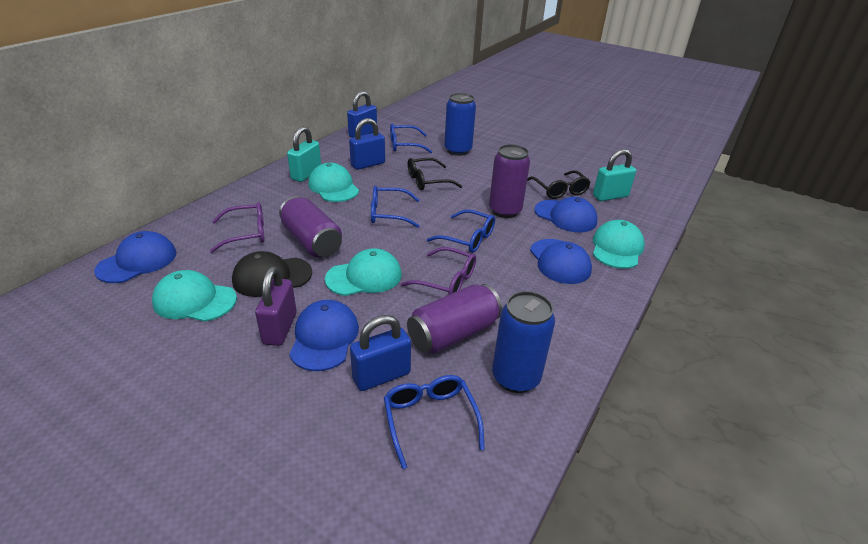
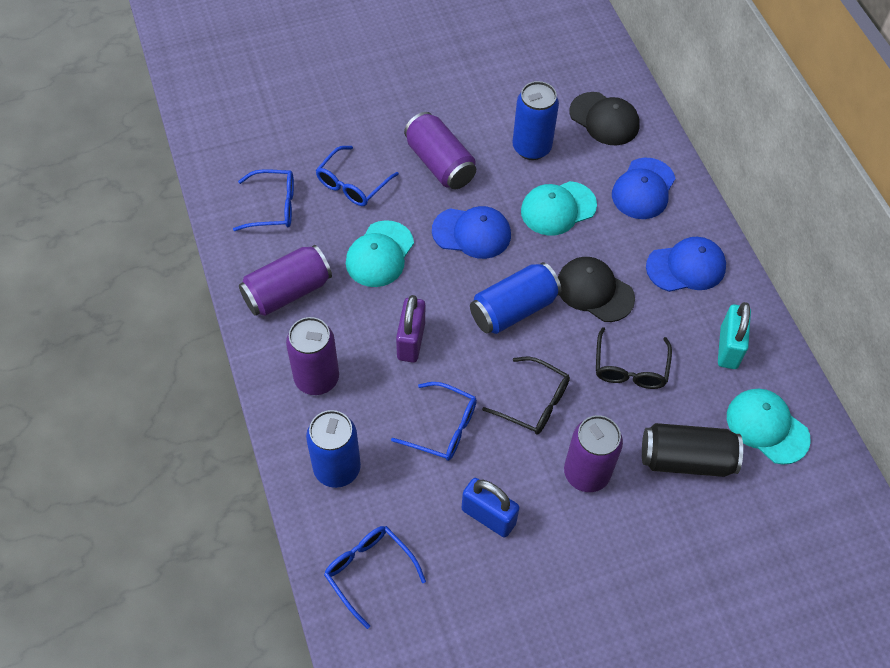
black can: none = 0 -> [642,423,743,477] = 1
black cap: [232,251,312,297] = 1 -> [558,257,635,322] [569,92,640,145] = 2
blue can: [444,93,476,156] [492,291,555,393] = 2 -> [306,410,361,488] [470,262,561,334] [513,81,559,160] = 3
blue cap: [94,231,177,283] [289,300,359,371] [530,239,592,284] [534,197,598,233] = 4 -> [432,206,511,259] [612,158,676,219] [646,237,726,292] = 3
blue padlock: [347,91,377,138] [349,118,385,170] [350,315,411,391] = 3 -> [461,478,520,537] = 1
purple can: [279,196,342,257] [407,284,502,354] [489,144,530,218] = 3 -> [239,245,332,316] [286,317,339,395] [404,112,476,189] [564,415,623,492] = 4
purple glasses: [210,202,265,253] [401,247,476,295] = 2 -> none = 0
turquoise cap: [152,270,237,322] [308,163,359,202] [325,248,402,296] [593,220,645,269] = 4 -> [346,220,414,287] [521,181,597,236] [727,389,811,465] = 3
turquoise padlock: [287,126,321,182] [593,149,636,201] = 2 -> [718,302,751,369] = 1

